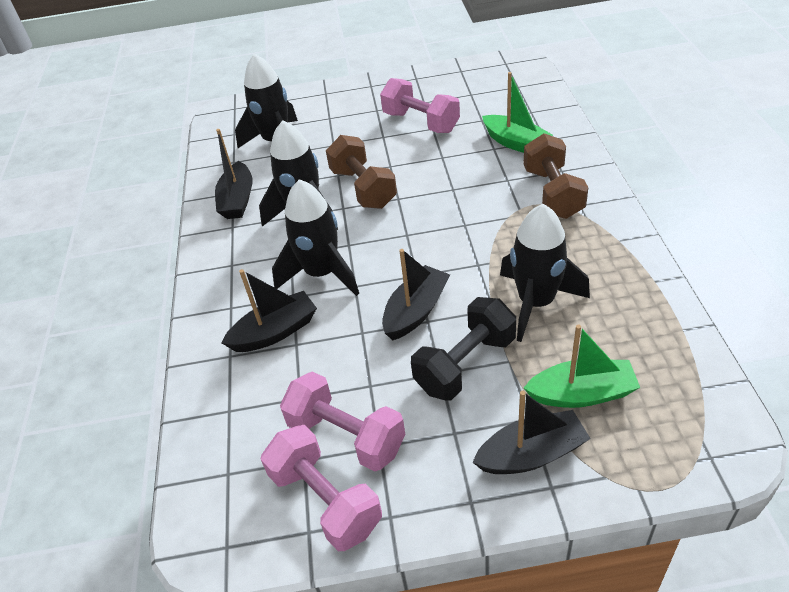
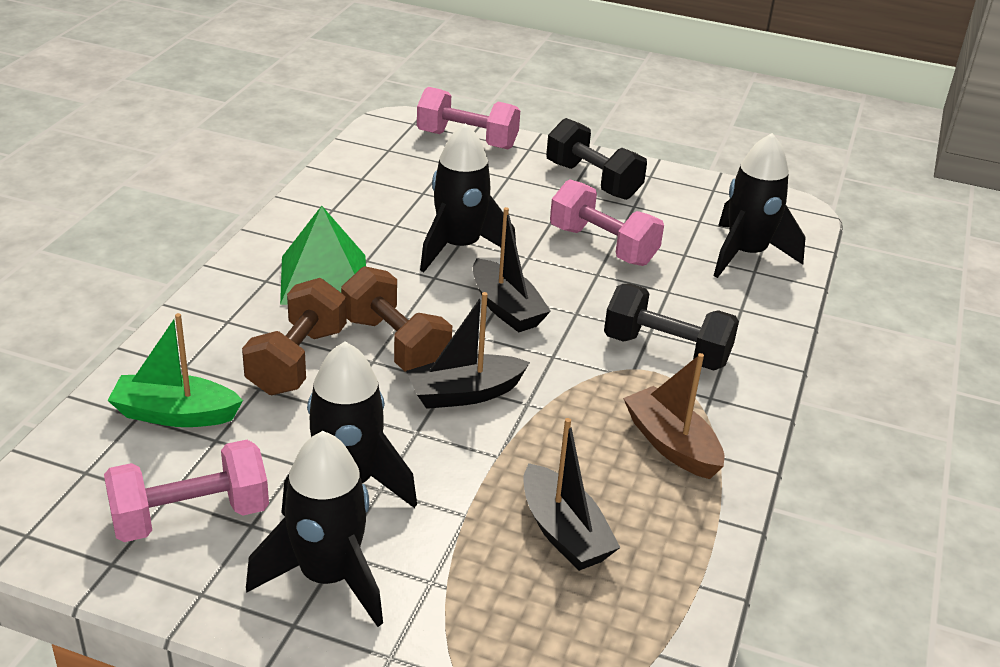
black boat: [215,129,253,219] [222,269,317,352] [382,249,450,340] [472,391,591,474] = 4 -> [406,292,530,409] [473,207,551,332] [523,418,621,571] = 3
black dumbbell: [411,297,516,401] = 1 -> [546,118,647,200] [604,283,739,370] = 2
brown boat: none = 0 -> [623,353,724,479] = 1
green boat: [482,72,553,153] [524,325,640,408] = 2 -> [107,313,243,427] = 1
green pyramid: none = 0 -> [280,206,366,305] = 1

